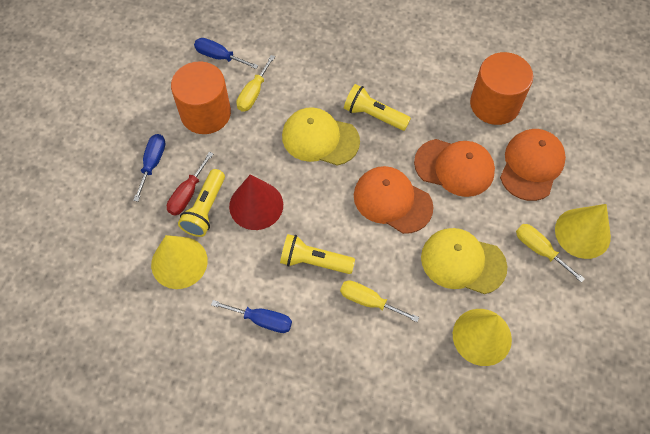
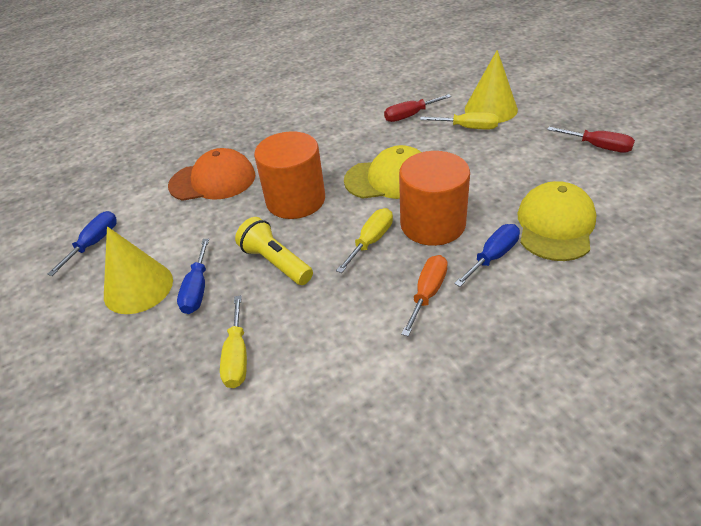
orange cap: [354,166,433,234] [414,139,495,197] [500,129,566,201] = 3 -> [168,148,255,201] = 1
orange screwdriver: none = 0 -> [401,255,448,337] = 1
red cone: [229,174,283,230] = 1 -> none = 0
red screwdriver: [167,152,213,216] = 1 -> [384,94,452,122] [547,127,635,153] = 2
yellow cone: [151,235,208,289] [453,309,512,366] [555,204,611,259] = 3 -> [104,227,173,314] [465,50,518,123] = 2
yellow flashlight: [178,169,225,237] [280,234,355,274] [344,84,411,131] = 3 -> [235,217,313,285] = 1

